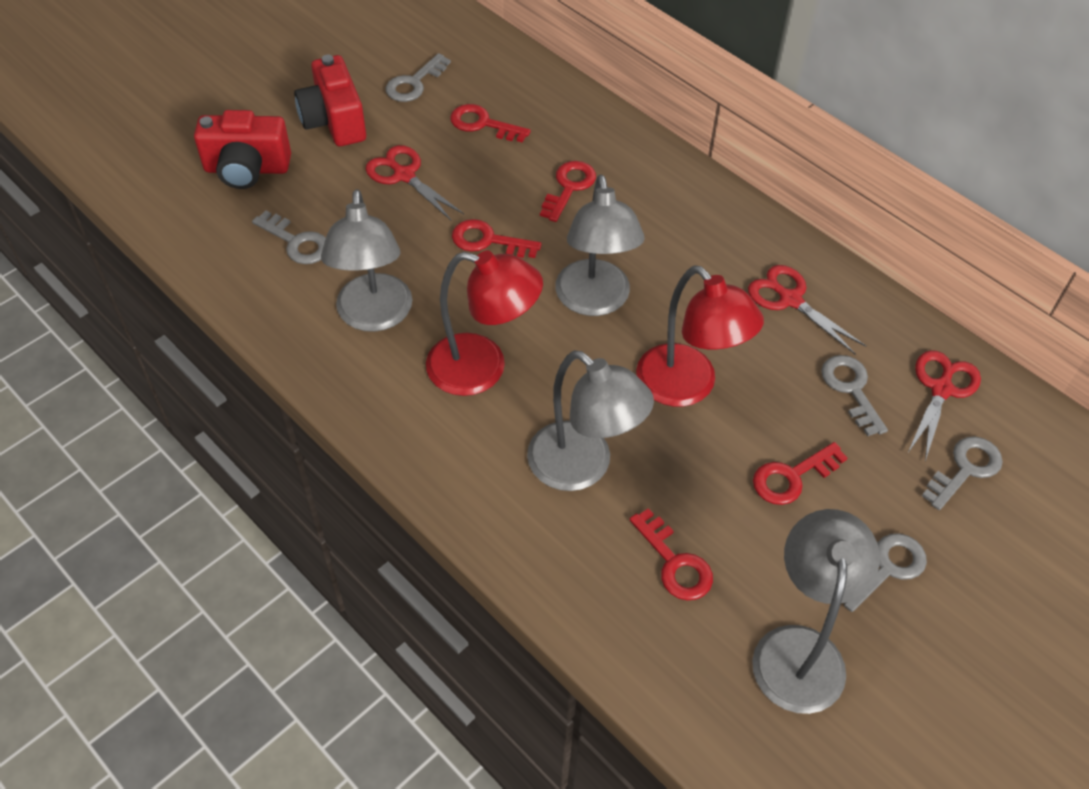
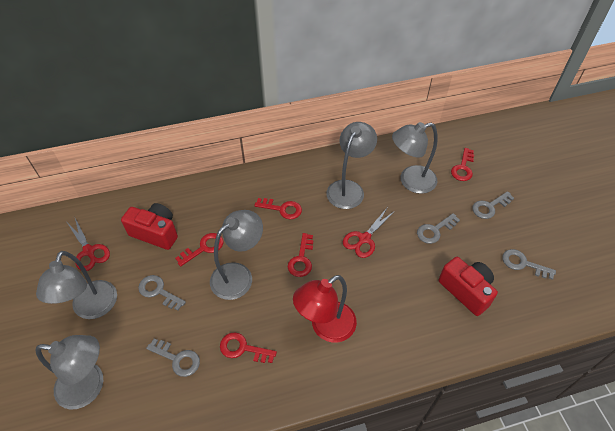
grey lamp: [321,189,412,332] [527,350,654,491] [555,174,645,316] [752,509,880,714] = 4 -> [35,335,103,409] [36,251,117,319] [210,210,263,300] [326,122,377,209] [392,122,438,194] = 5
red lamp: [426,251,543,396] [636,266,764,407] = 2 -> [293,275,357,343] = 1
red scissors: [366,145,464,221] [748,265,866,355] [907,350,981,462] = 3 -> [68,218,110,271] [343,208,395,258] = 2

